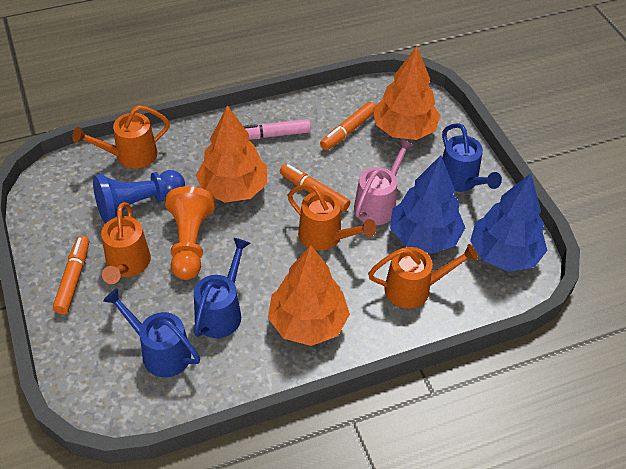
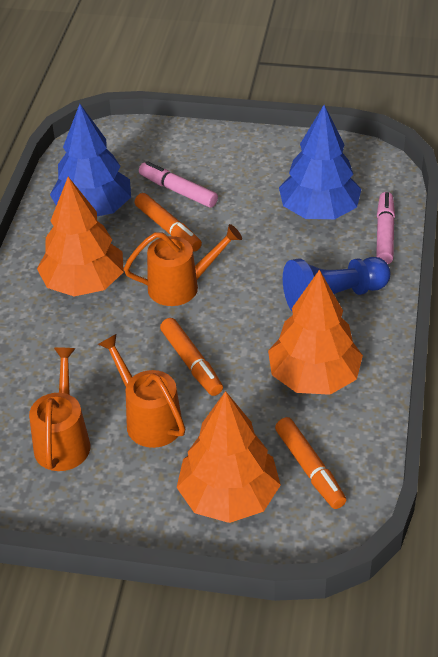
blue watering can: [103,288,200,377] [194,238,250,338] [442,123,502,192] = 3 -> none = 0
orange pawn: [165,186,215,280] = 1 -> none = 0
orange watering can: [72,105,170,169] [101,202,151,284] [288,184,376,251] [368,244,478,309] = 4 -> [29,348,90,471] [98,334,185,448] [124,224,242,306] = 3
pink marker: [243,119,311,139] = 1 -> [139,161,218,208] [376,192,395,264] = 2
pink watering can: [354,138,414,225] = 1 -> none = 0

